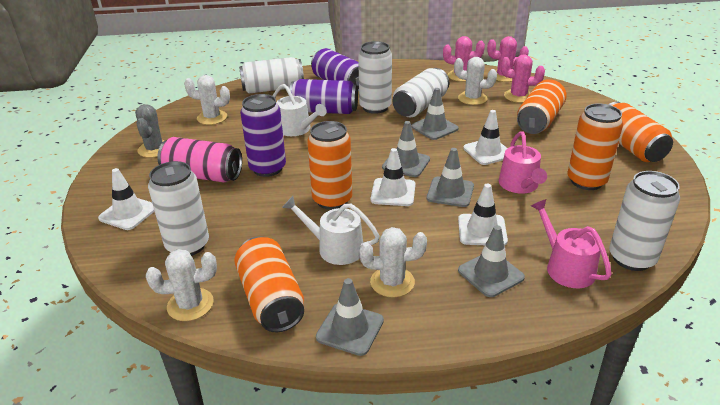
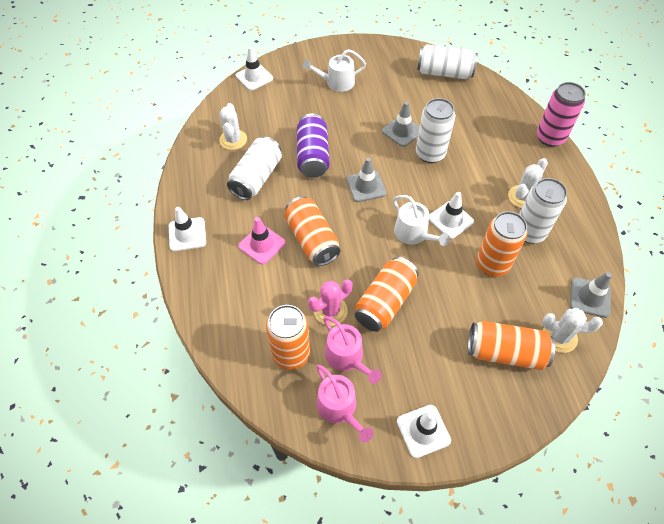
grey cactus: [135,104,165,158] = 1 -> none = 0
grey traffic cone: [316,278,384,356] [382,121,430,177] [411,88,459,140] [427,148,474,207] [458,225,525,297] = 5 -> [347,158,386,202] [382,101,420,147] [570,272,612,318] = 3
pink cactus: [443,36,485,82] [487,36,529,82] [501,54,545,103] = 3 -> [308,279,352,326] = 1
pink traffic cone: none = 0 -> [238,217,286,264] = 1
purple can: [240,94,286,177] [289,79,358,114] [311,48,359,91] = 3 -> [297,114,329,178] = 1
white cactus: [146,249,217,321] [184,75,230,125] [359,227,427,298] [454,57,497,105] = 4 -> [219,103,247,150] [508,158,548,208] [543,308,603,353] = 3
white can: [148,161,209,256] [239,57,304,93] [358,41,392,114] [393,68,449,117] [609,171,680,271] = 5 -> [227,137,282,200] [416,98,455,163] [417,44,478,79] [519,178,567,243] = 4

